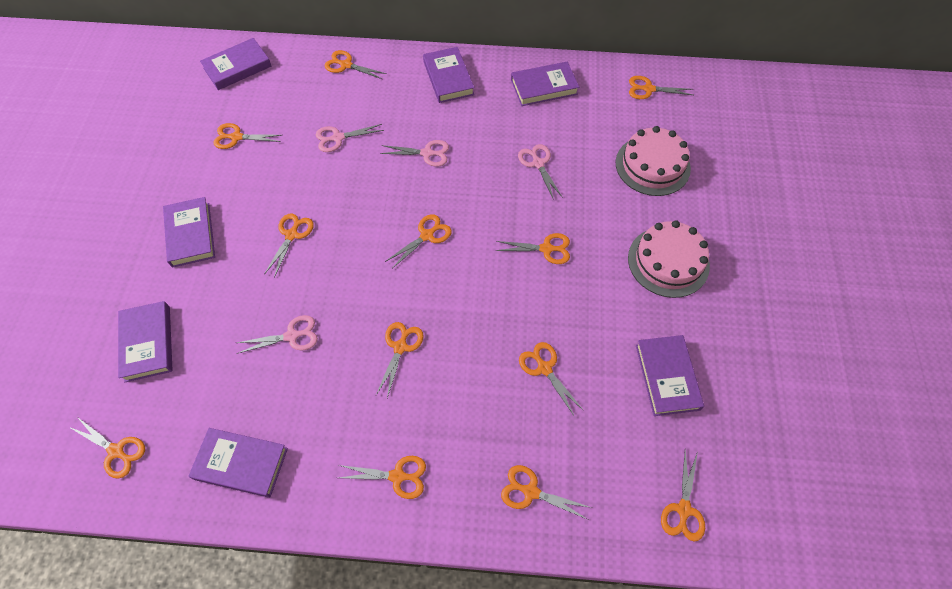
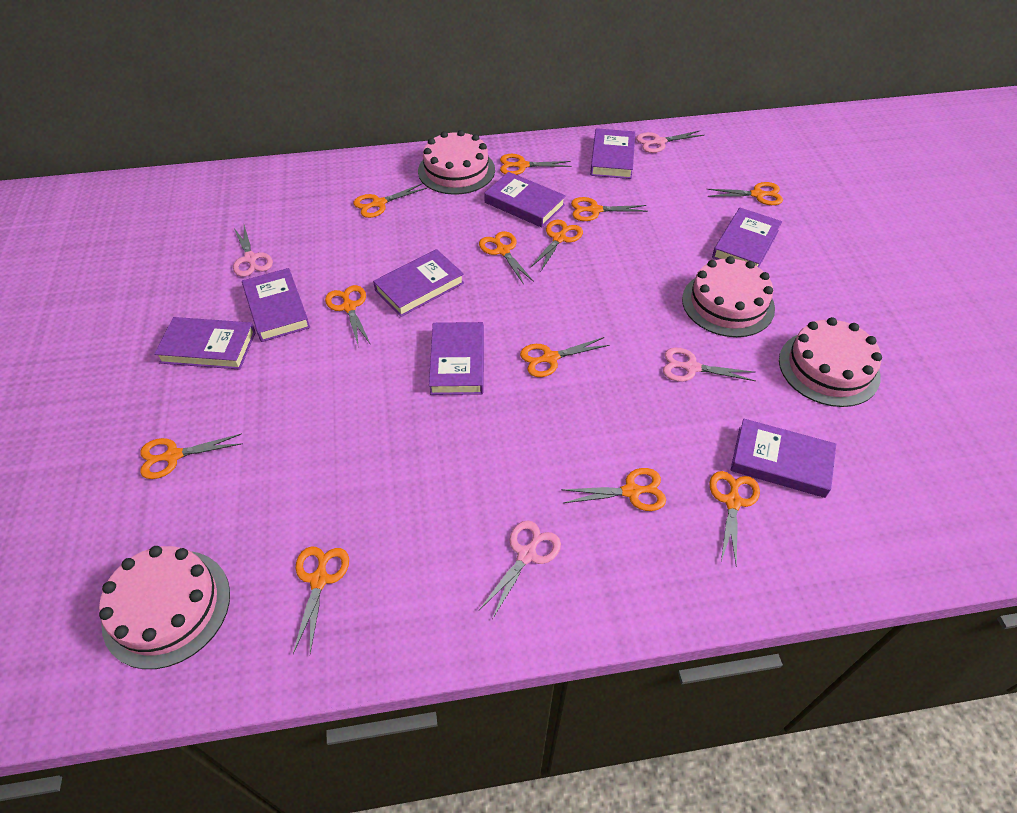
pink cake: [616,126,691,196] [628,220,710,298] = 2 -> [99,546,230,669] [418,130,495,195] [682,256,775,337] [779,317,882,407] = 4
purple book: [118,301,172,382] [163,197,215,268] [188,428,288,498] [200,38,271,90] [423,47,474,103] [511,62,579,106] [636,335,704,416] = 7 -> [154,317,256,370] [242,268,310,342] [373,249,464,317] [429,322,484,395] [484,172,566,228] [590,128,635,179] [712,208,782,268] [731,419,836,498] = 8

